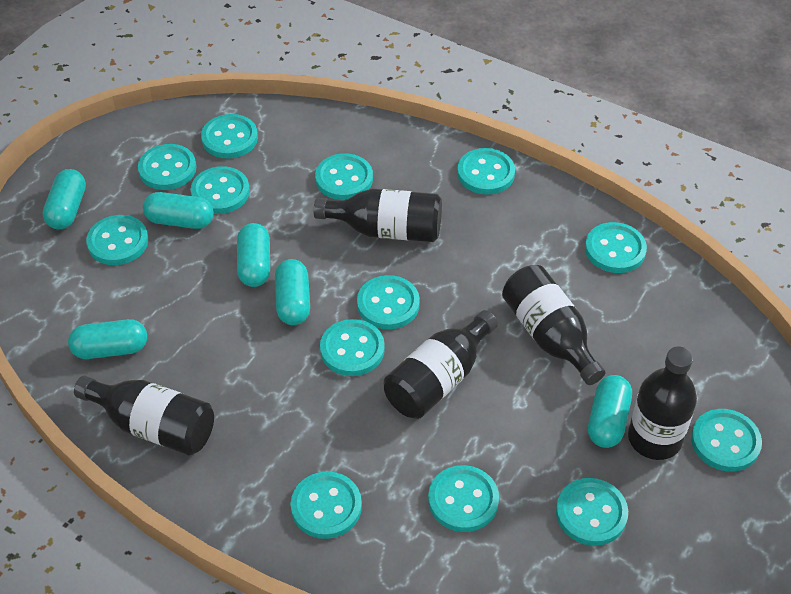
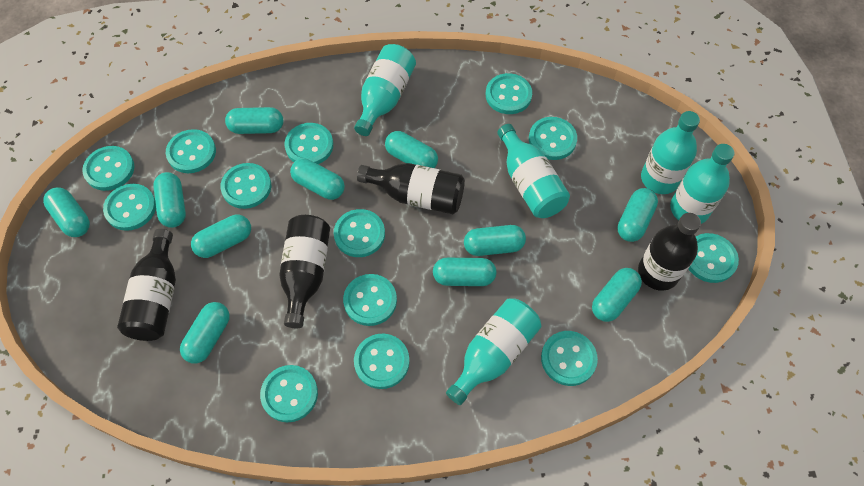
black bottle: [74,376,214,456] [313,189,442,242] [384,310,498,419] [502,265,606,385] [628,347,697,460] = 5 -> [117,229,176,341] [279,215,330,328] [357,163,465,214] [638,213,701,291] = 4
turquoise bottle: none = 0 -> [354,44,416,136] [446,298,541,405] [497,124,570,218] [641,111,700,194] [670,144,735,224] = 5
turquoise capsule: [43,169,86,229] [68,319,147,359] [143,192,214,229] [237,223,270,287] [275,259,310,325] [588,375,632,448] = 6 -> [43,187,90,237] [153,172,186,228] [180,302,230,364] [191,215,251,258] [225,107,283,134] [290,158,345,200] [385,131,438,168] [433,258,497,286] [464,225,526,256] [592,268,642,322] [617,188,658,242] = 11

